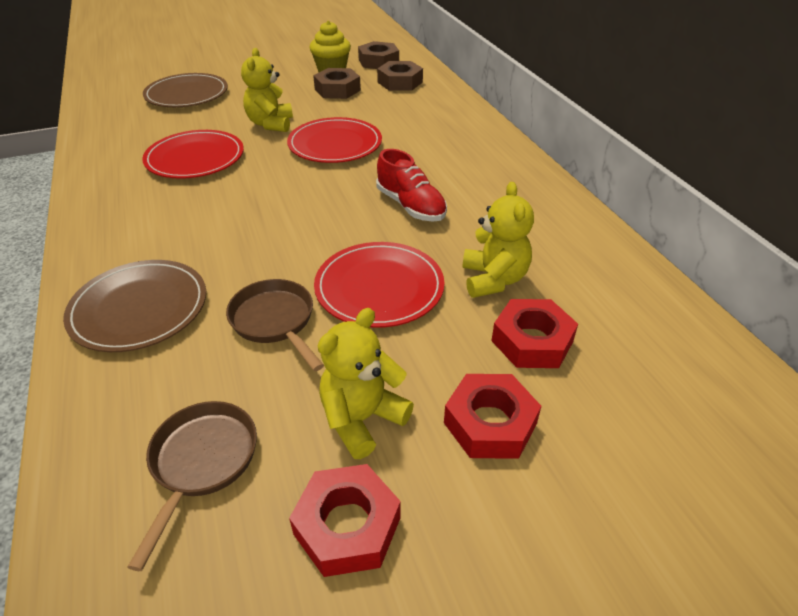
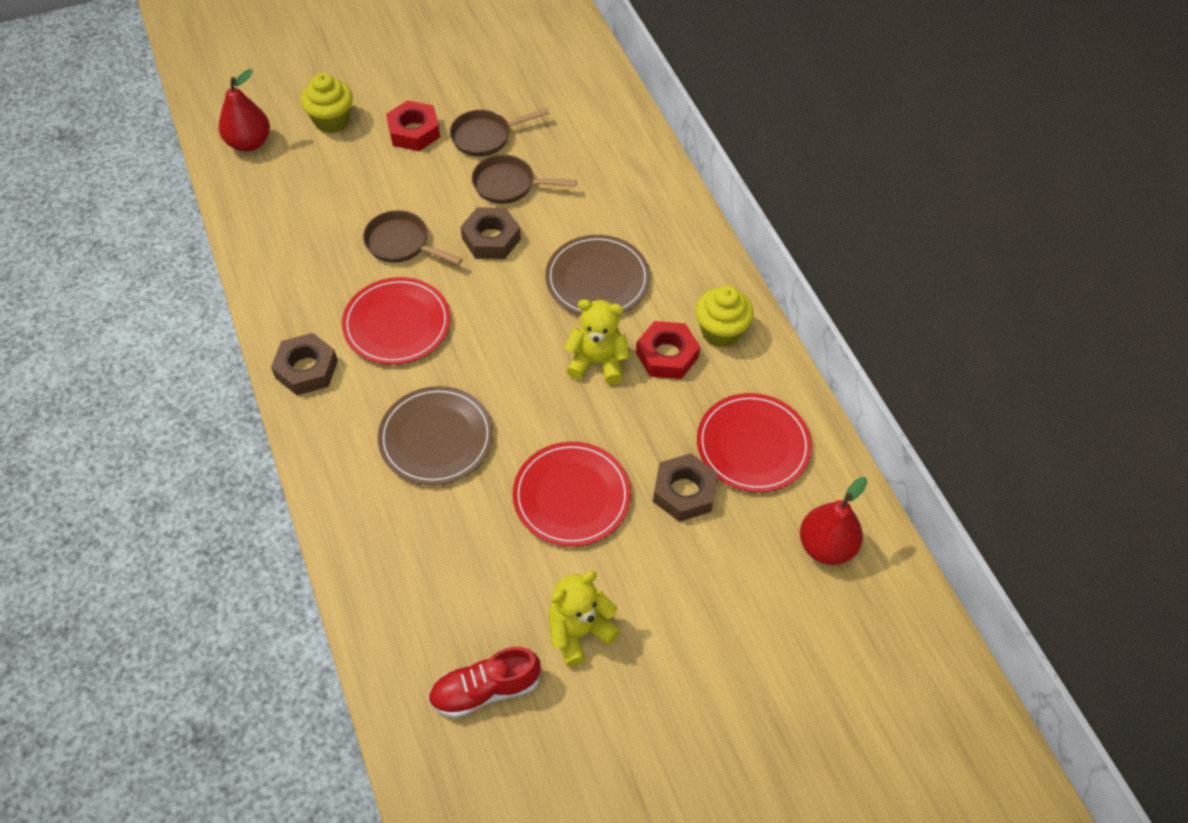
brown pan: [127,401,257,571] [226,279,324,371] = 2 -> [363,210,463,265] [450,108,549,157] [472,155,577,204] = 3
red nut: [289,464,401,577] [444,374,541,459] [492,299,578,368] = 3 -> [386,100,440,151] [636,321,700,379] = 2
red pear: none = 0 -> [219,69,270,152] [800,477,867,565] = 2
yellow cupcake: [309,21,351,72] = 1 -> [301,73,353,133] [695,285,754,347] = 2
yellow teddy bear: [241,48,293,132] [318,308,414,459] [462,182,534,298] = 3 -> [549,571,620,666] [565,299,629,384] = 2

